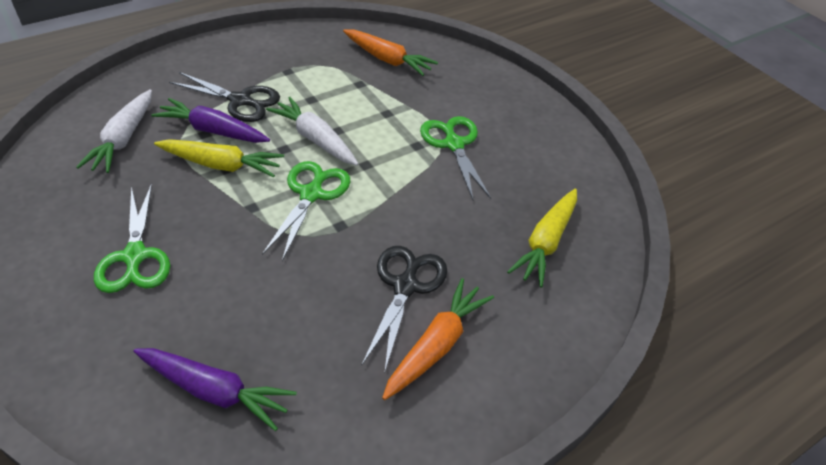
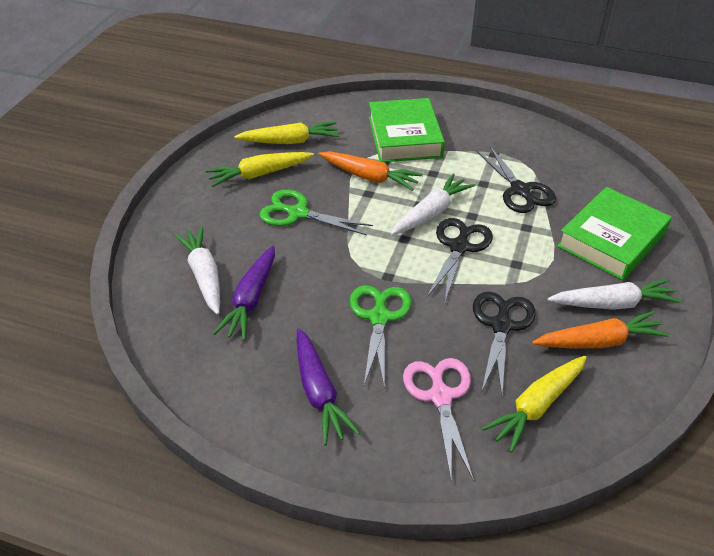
black scissors: [169,72,280,122] [361,246,447,374] = 2 -> [427,218,493,302] [473,292,536,395] [476,146,556,213] = 3
green book: none = 0 -> [369,98,445,162] [557,187,672,280] = 2
green scissors: [94,183,170,293] [262,161,350,261] [420,116,491,200] = 3 -> [260,190,373,236] [350,285,412,389] = 2
pink scissors: none = 0 -> [403,358,474,481] = 1
white carrot: [76,89,152,173] [266,97,358,166] = 2 -> [174,226,220,315] [391,173,475,235] [548,279,681,310] = 3
yellow carrot: [154,139,284,177] [507,189,577,288] = 2 -> [205,152,314,187] [234,121,340,144] [482,356,587,453] = 3

